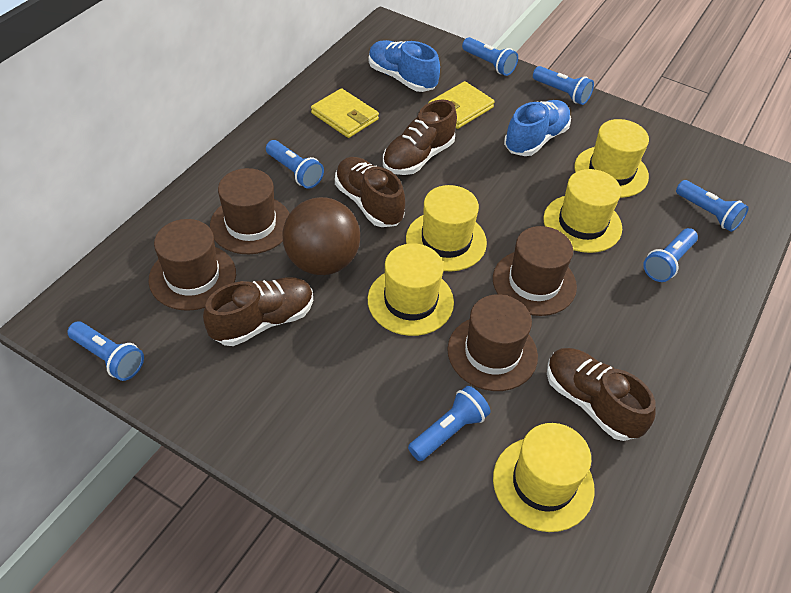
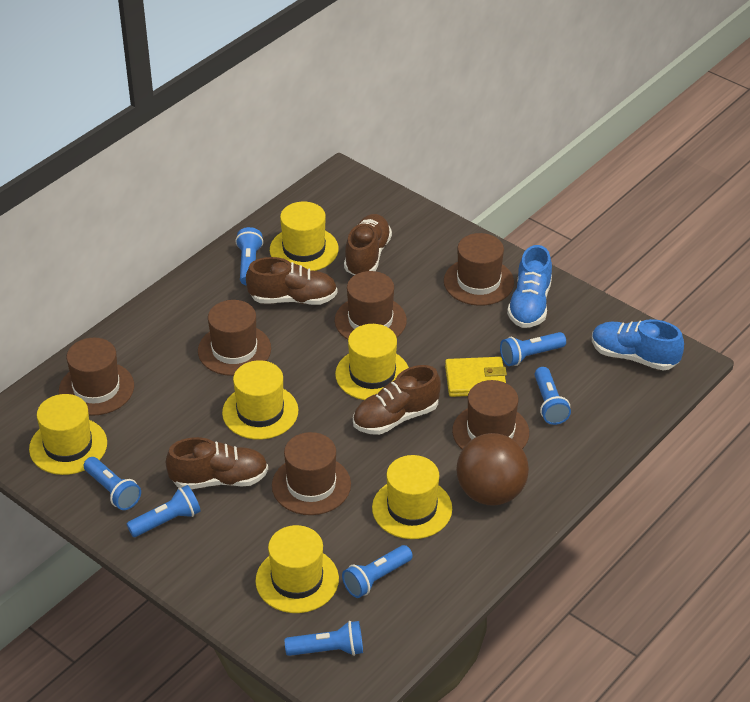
brown hat: [149,219,236,311] [210,168,290,254] [447,295,538,391] [493,226,577,316] = 4 -> [59,338,134,416] [198,300,271,376] [272,432,351,515] [335,271,407,340] [444,233,514,306] [452,380,529,449] = 6
yellow hat: [368,243,454,336] [406,185,487,271] [493,423,595,532] [543,169,622,253] [574,119,649,198] = 5 -> [29,394,107,475] [222,360,298,440] [255,525,339,613] [270,202,339,271] [335,324,409,400] [372,455,452,539] = 6
yellow wallet: [311,88,379,138] [428,81,495,129] = 2 -> [445,357,507,397] = 1

